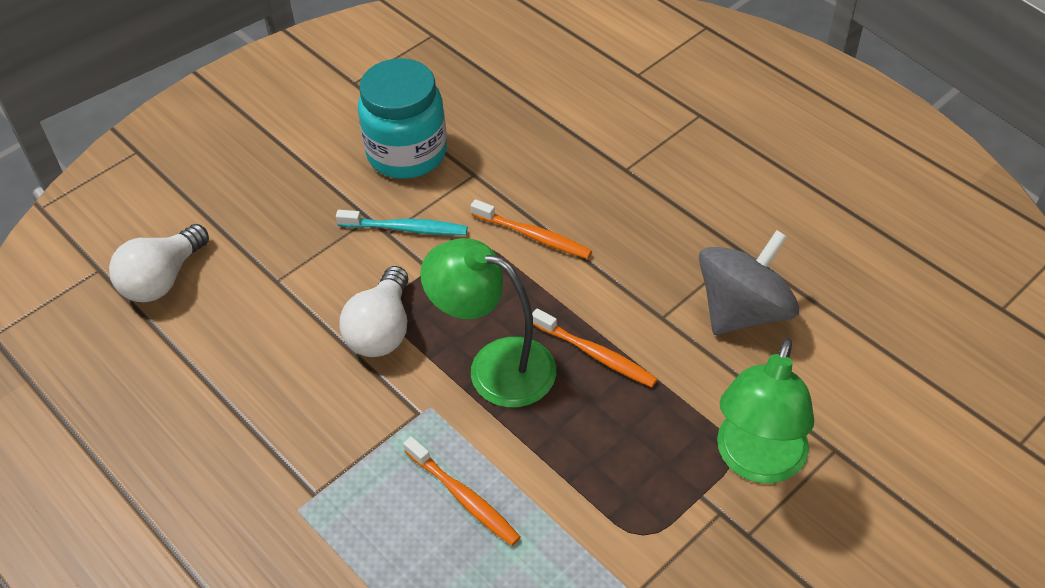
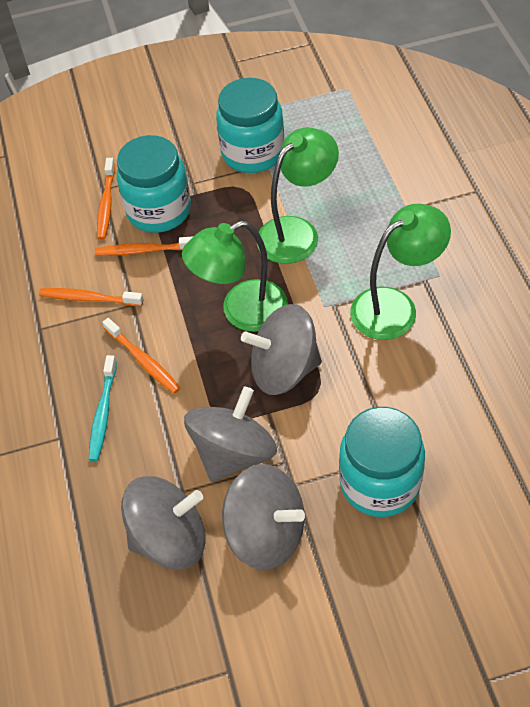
green lamp: [420,238,556,407] [717,338,814,483] = 2 -> [182,221,288,332] [257,127,339,264] [350,204,451,340] = 3
grey spinning top: [699,230,799,335] = 1 -> [121,476,206,569] [184,386,277,482] [222,464,305,570] [241,304,322,395] = 4
orange toothbrush: [404,437,521,546] [471,199,592,259] [532,308,658,387] = 3 -> [39,288,143,306] [95,236,194,256] [97,158,115,240] [102,318,180,394] = 4
turquoise jar: [358,58,447,179] = 1 -> [117,135,191,233] [216,78,284,173] [339,407,425,517] = 3
white light bulb: [109,224,209,302] [340,266,408,357] = 2 -> none = 0

